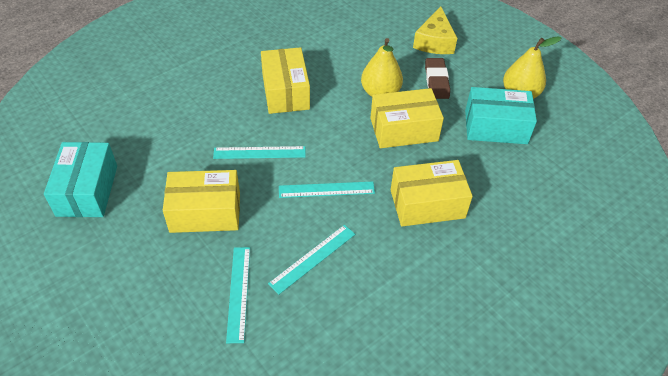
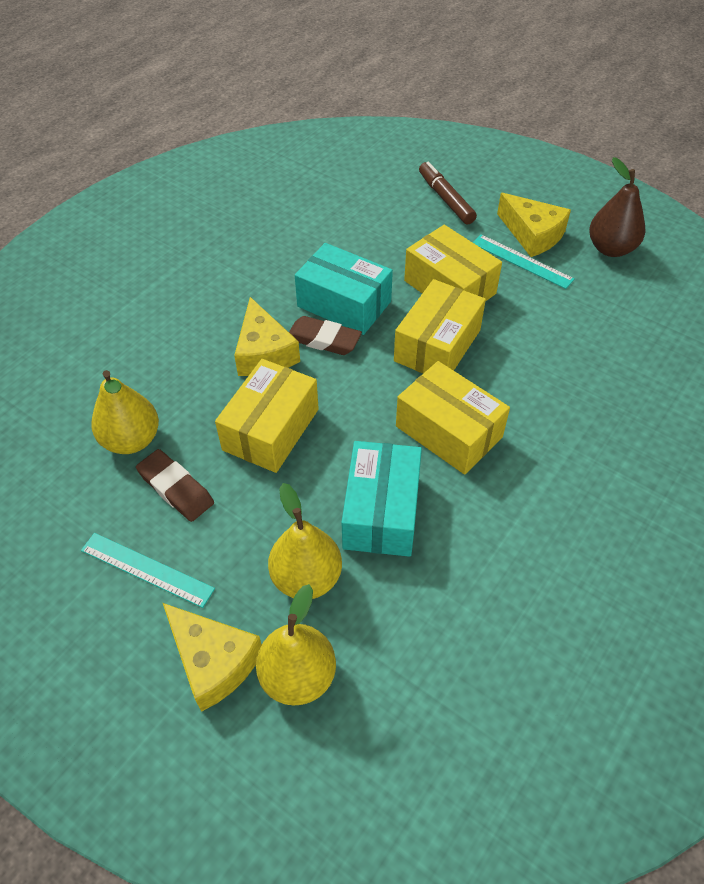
brown eraser: [425,58,450,99] = 1 -> [136,449,214,522] [289,316,362,355] = 2
brown marker: none = 0 -> [419,162,477,225] = 1
brown pear: none = 0 -> [589,157,645,257] = 1
turquoise ruler: [213,146,306,159] [226,247,250,343] [268,225,355,295] [279,181,375,198] = 4 -> [81,533,215,608] [472,235,575,289] = 2
yellow cheese: [413,6,457,54] = 1 -> [163,603,262,712] [234,297,300,376] [497,193,571,257] = 3
yellow pear: [361,38,403,97] [503,36,561,99] = 2 -> [91,370,159,454] [256,584,336,705] [268,483,342,599] = 3

